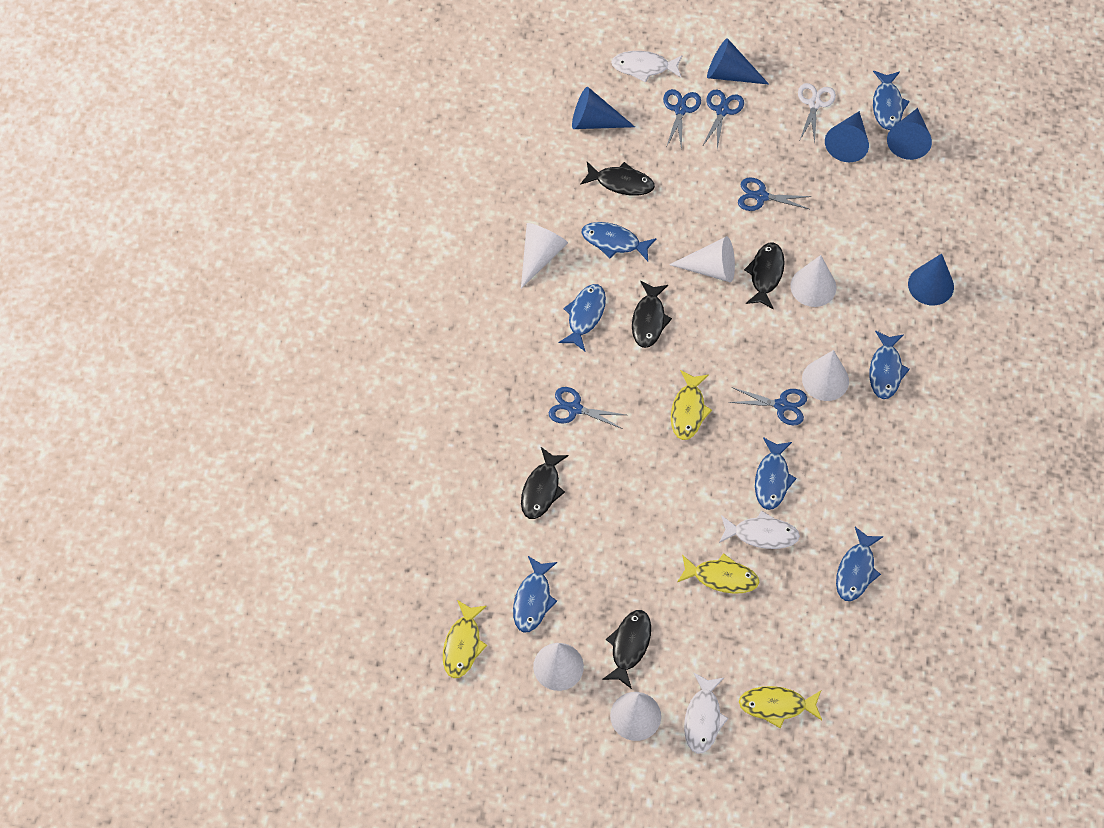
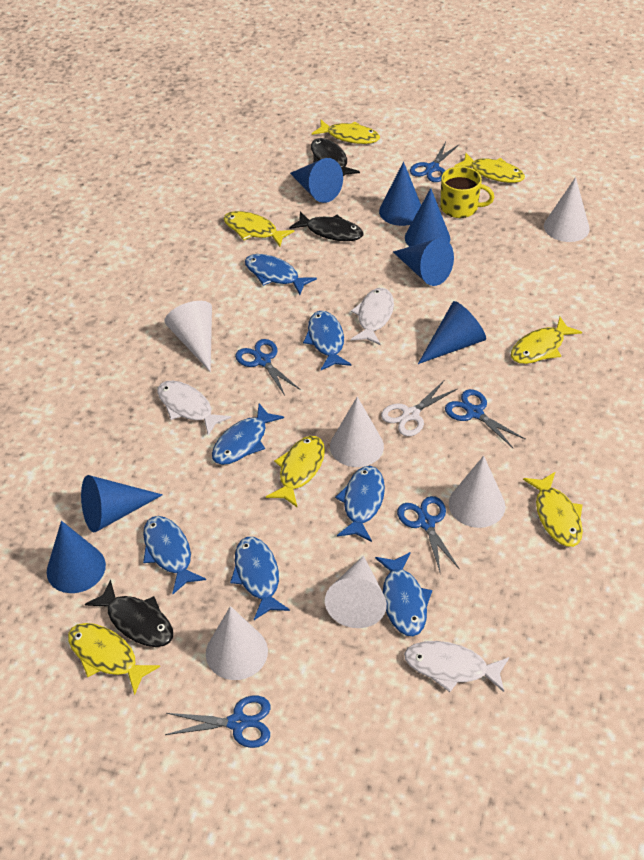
black fish: [521,447,569,519] [580,162,655,196] [602,610,651,689] [632,281,672,348] [744,242,785,309] = 5 -> [85,579,173,647] [289,211,364,241] [311,138,360,176] = 3
blue cone: [572,87,635,129] [707,38,769,84] [825,111,869,162] [887,108,932,160] [908,254,954,305] = 5 -> [47,521,106,593] [81,475,163,532] [290,158,343,203] [379,162,421,226] [393,238,454,286] [405,188,450,247] [418,301,486,364] = 7
yellow fish: [443,600,487,678] [671,370,712,440] [677,553,759,594] [739,686,822,728] = 4 -> [68,623,160,695] [223,211,294,247] [266,436,325,507] [312,120,380,144] [454,152,525,183] [511,317,582,364] [523,472,583,547] = 7
yellow mug: none = 0 -> [440,166,495,218] = 1

